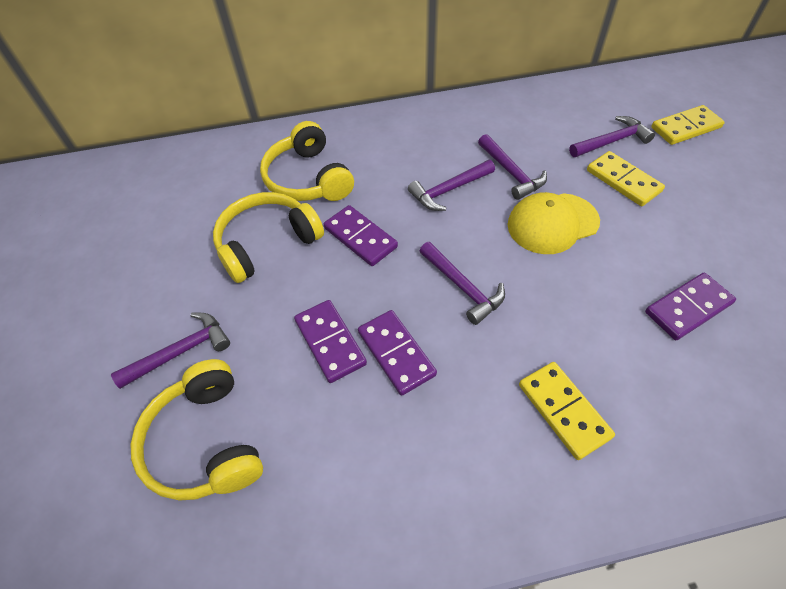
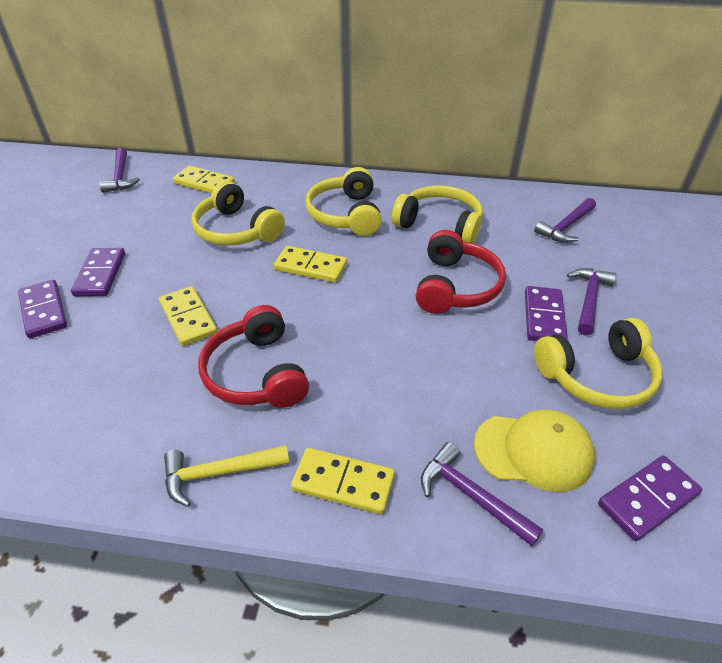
purple hammer: [111,313,230,389] [408,160,495,211] [419,242,505,325] [478,134,547,200] [569,116,655,157] = 5 -> [99,148,140,193] [421,442,543,546] [534,198,596,243] [567,268,616,336] = 4
red headphones: none = 0 -> [198,305,309,408] [416,230,506,314] = 2
yellow domino: [519,362,615,460] [587,151,665,206] [651,105,725,145] = 3 -> [159,286,217,346] [173,166,235,193] [274,246,347,283] [291,448,395,514] = 4
yellow hammer: none = 0 -> [164,445,290,507] = 1
yellow headphones: [130,359,263,501] [213,192,324,283] [260,121,354,201] = 3 -> [191,181,285,246] [305,167,382,236] [392,185,483,244] [534,318,663,409] = 4

